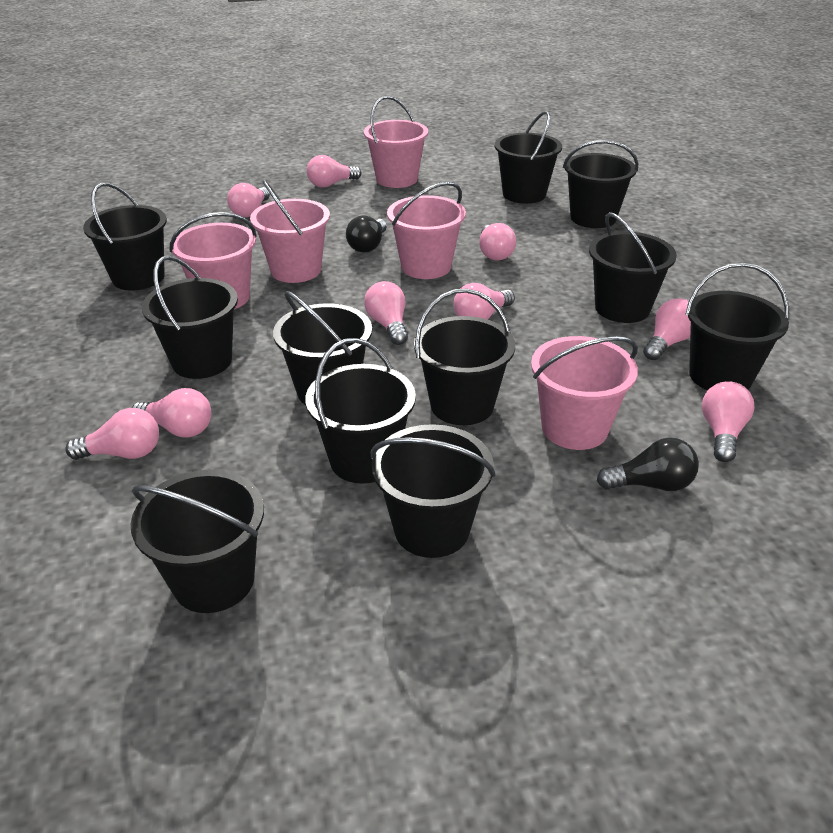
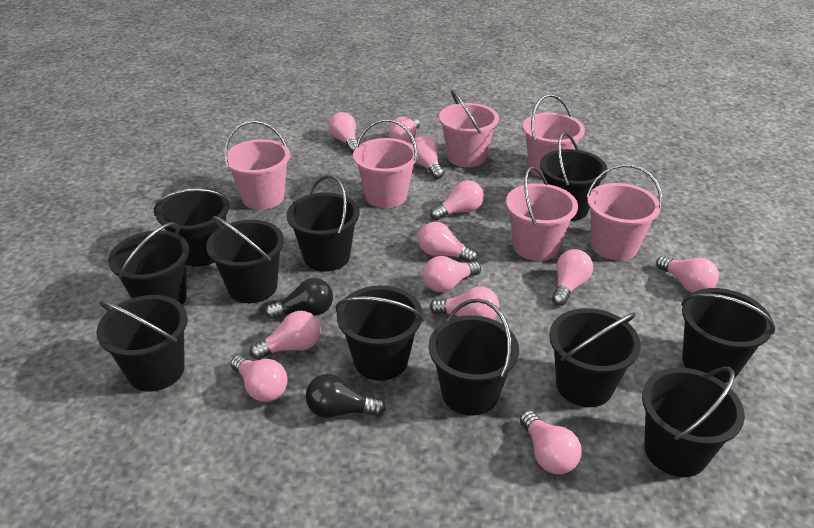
pink bucket: [170,212,257,309] [250,180,330,283] [364,96,428,188] [387,182,466,279] [531,336,638,450] = 5 -> [224,120,290,210] [353,119,418,208] [439,90,499,167] [506,166,578,261] [523,94,585,177] [587,164,663,261] = 6
pink light bulb: [65,408,159,460] [132,388,211,438] [227,183,270,218] [307,155,361,188] [364,281,408,345] [453,283,515,320] [479,223,516,261] [643,298,691,360] [702,381,754,462] = 9 -> [231,355,287,402] [250,311,321,360] [329,112,357,153] [389,117,420,143] [410,136,444,179] [418,222,478,262] [423,256,481,292] [430,180,484,220] [430,286,499,319] [520,411,582,474] [552,249,593,306] [656,256,719,293] = 12

